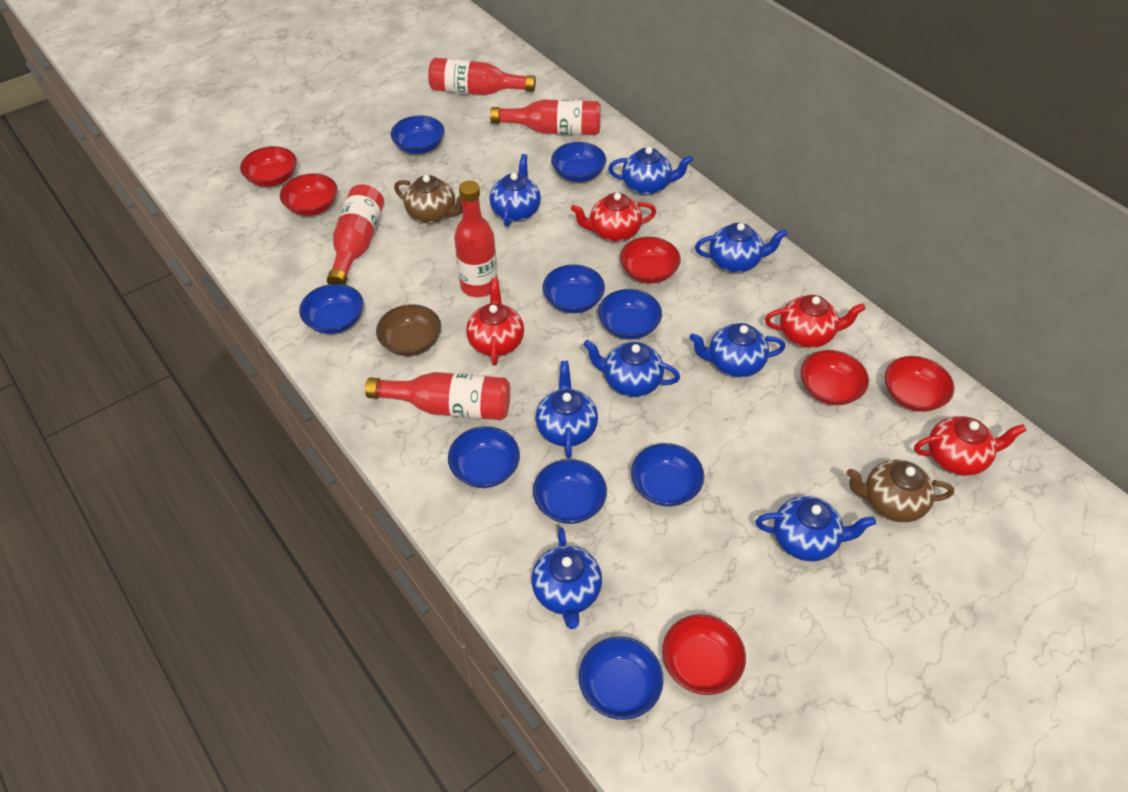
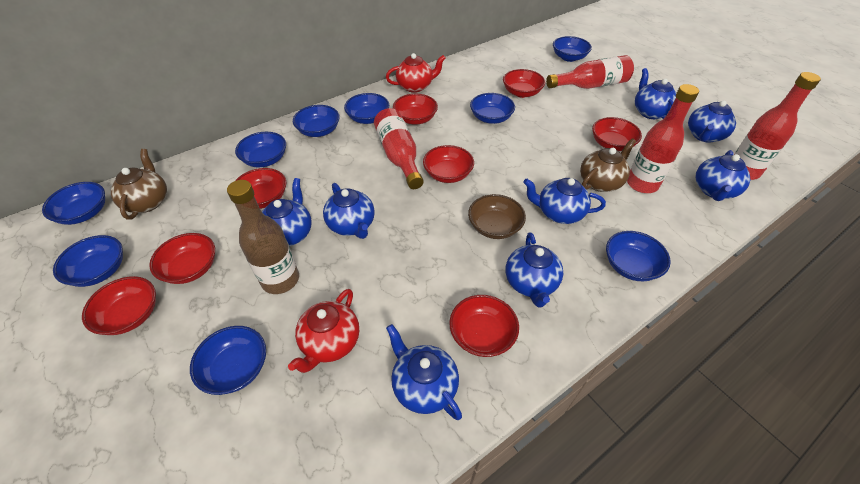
brown bottle: none = 0 -> [227,180,299,294] = 1
red bottle: [327,184,384,285] [365,372,510,420] [428,58,536,96] [454,181,497,297] [490,100,601,135] = 5 -> [374,108,424,189] [546,55,634,89] [627,84,699,193] [734,72,821,180] = 4
red bowl: [240,146,297,187] [280,173,338,216] [620,237,681,284] [662,614,746,695] [801,350,869,405] [885,356,954,412] = 6 -> [82,276,156,335] [149,233,215,284] [235,168,287,209] [393,94,438,125] [423,145,474,183] [449,295,519,357] [503,69,545,98] [592,117,642,151] = 8
red teapot: [466,278,524,365] [571,193,656,242] [765,295,866,348] [914,416,1027,476] = 4 -> [288,289,359,373] [386,53,446,93] = 2

